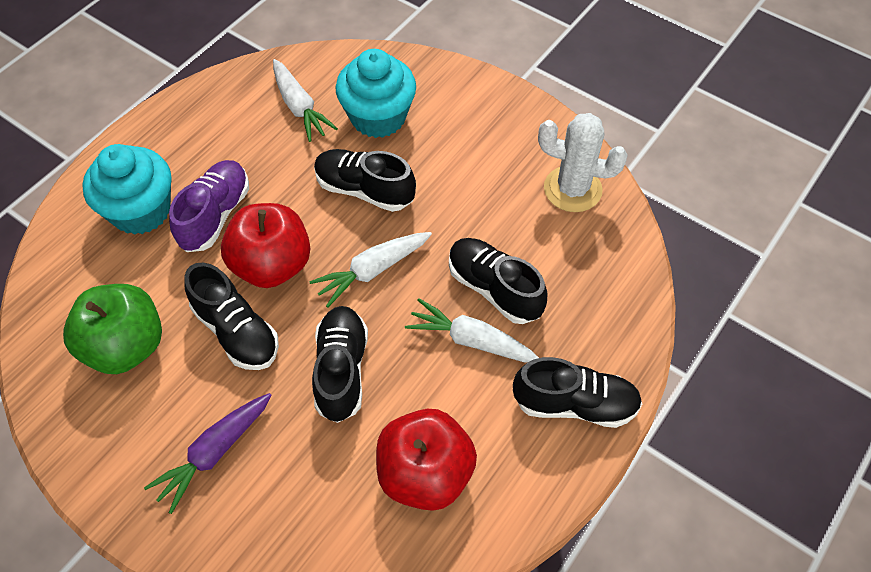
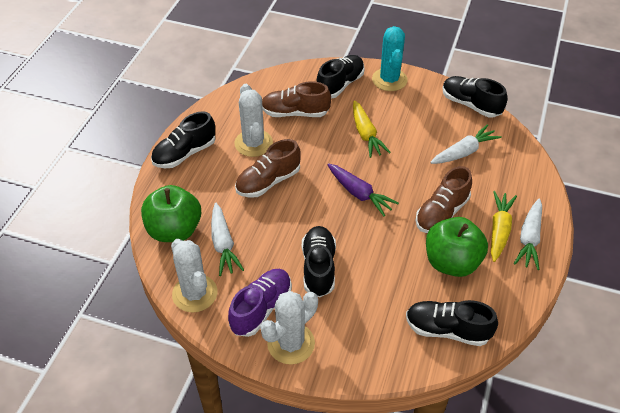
brown shoe: none = 0 -> [235,139,301,198] [262,81,331,117] [416,166,472,233] = 3
green apple: [63,284,162,374] = 1 -> [141,185,201,242] [426,217,488,277] = 2
red apple: [221,203,310,288] [376,409,477,511] = 2 -> none = 0
turquoise cactus: none = 0 -> [372,26,408,91] = 1
turquoise cupcake: [82,144,171,235] [335,49,416,138] = 2 -> none = 0
white cactus: [538,113,628,212] = 1 -> [171,239,218,313] [234,84,273,157] [261,291,318,364] = 3
yellow carrot: none = 0 -> [353,100,391,158] [491,191,517,262] = 2

